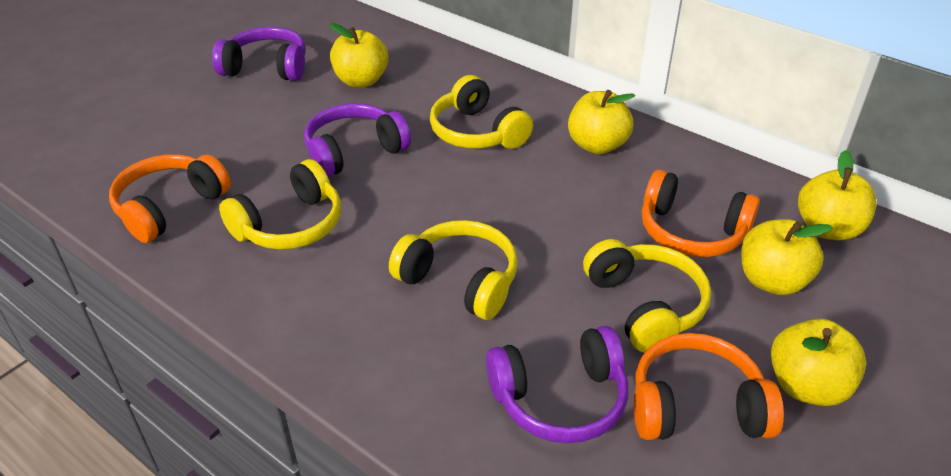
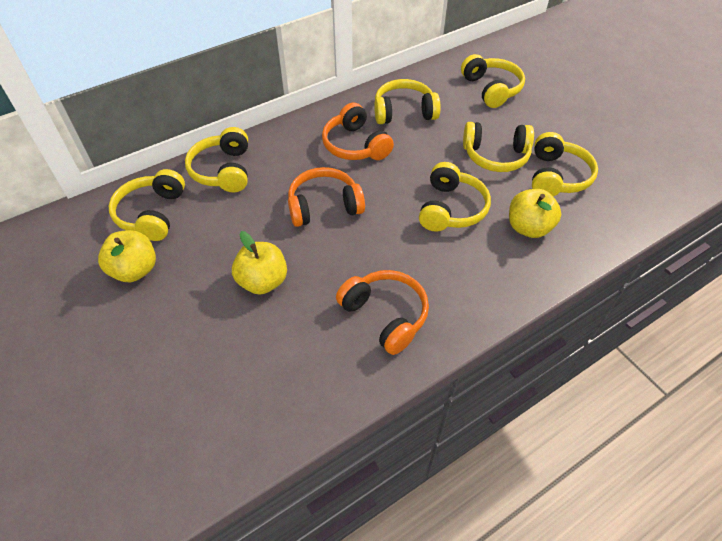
purple headphones: [212,27,306,81] [304,103,411,177] [486,326,628,443] = 3 -> none = 0
yellow apple: [330,23,388,87] [568,90,635,154] [741,219,832,295] [771,318,866,406] [798,150,877,240] = 5 -> [98,230,156,282] [232,231,287,295] [509,189,561,238] = 3
yellow headphones: [219,159,341,250] [389,220,518,320] [430,75,533,149] [583,239,711,353] = 4 -> [109,169,185,241] [185,127,248,192] [374,79,441,124] [419,162,491,231] [461,54,525,108] [463,122,534,172] [532,132,598,196] = 7

